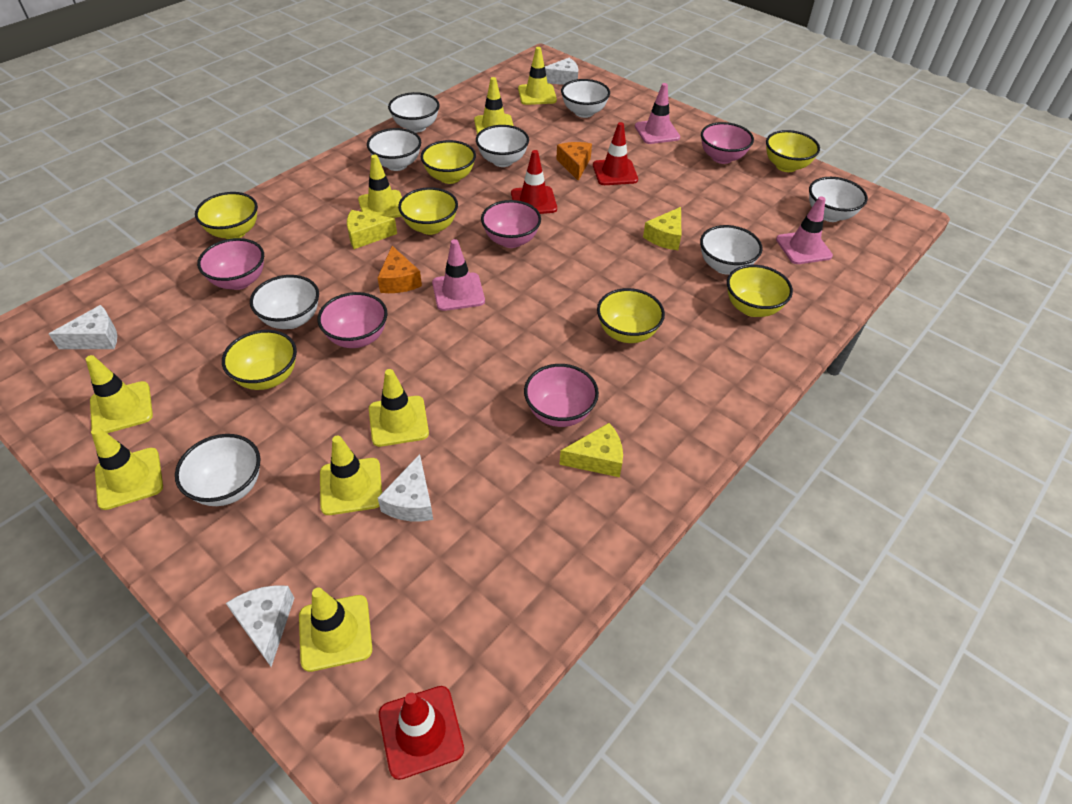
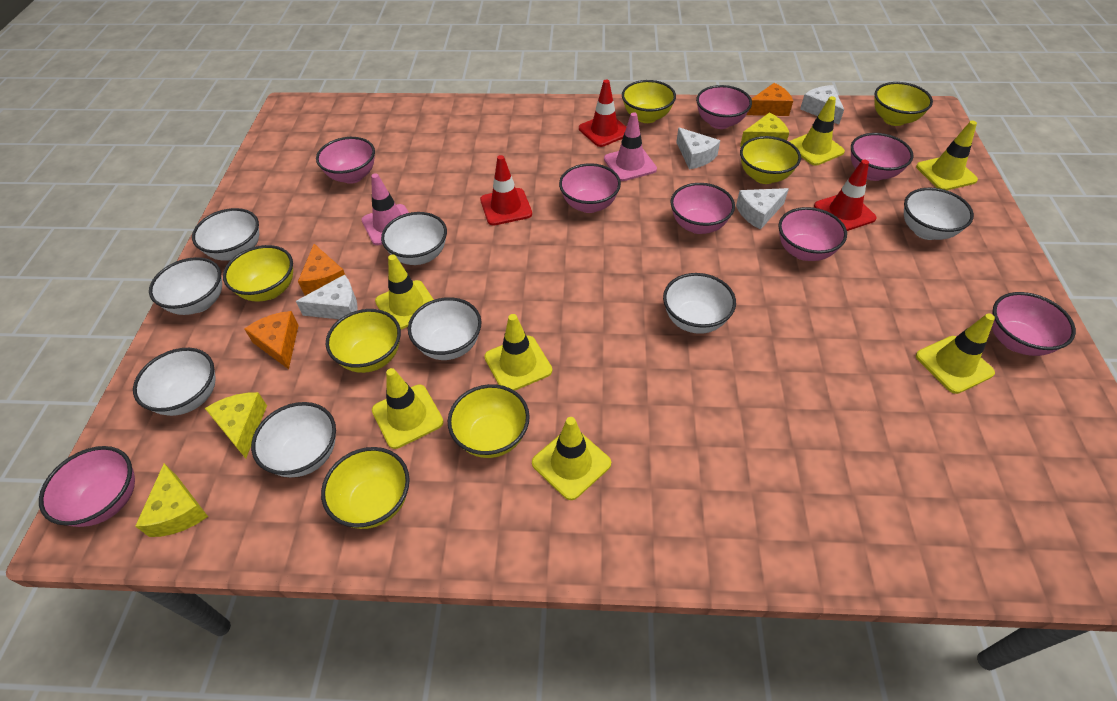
orange cheese: [377,246,422,293] [556,142,592,181] = 2 -> [244,311,299,369] [298,244,346,296] [746,83,793,116] = 3
pink bowl: [197,238,264,290] [317,292,387,348] [481,200,541,248] [524,364,599,427] [701,122,754,164] = 5 -> [39,446,135,527] [316,137,375,184] [559,163,621,213] [670,183,735,234] [696,85,752,129] [779,207,847,261] [851,133,914,181] [992,292,1076,356] = 8
pink traffic cone: [432,239,485,311] [635,83,680,144] [776,196,833,264] = 3 -> [361,173,409,245] [604,112,657,181] = 2
yellow traffic cone: [86,355,153,433] [91,427,163,510] [299,587,372,672] [320,435,382,515] [358,155,402,218] [369,369,429,447] [474,77,514,134] [518,47,557,105] = 8 -> [372,368,444,449] [375,254,434,330] [484,314,552,391] [532,417,611,500] [789,96,845,166] [916,121,978,190] [916,313,995,394] = 7

